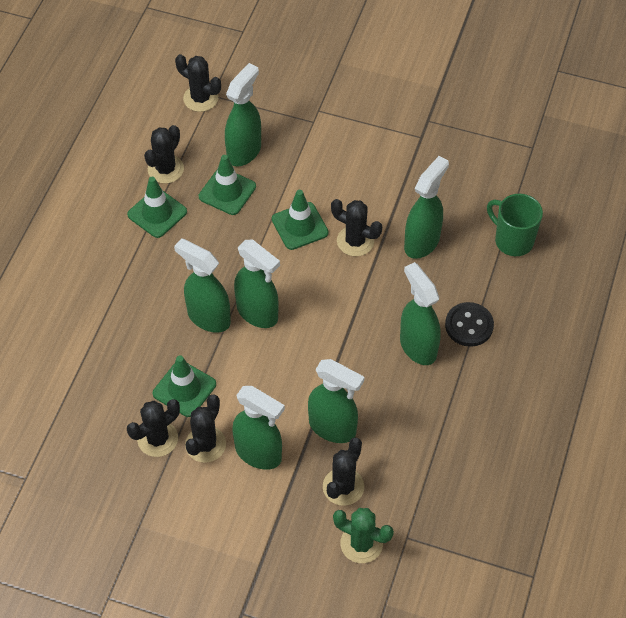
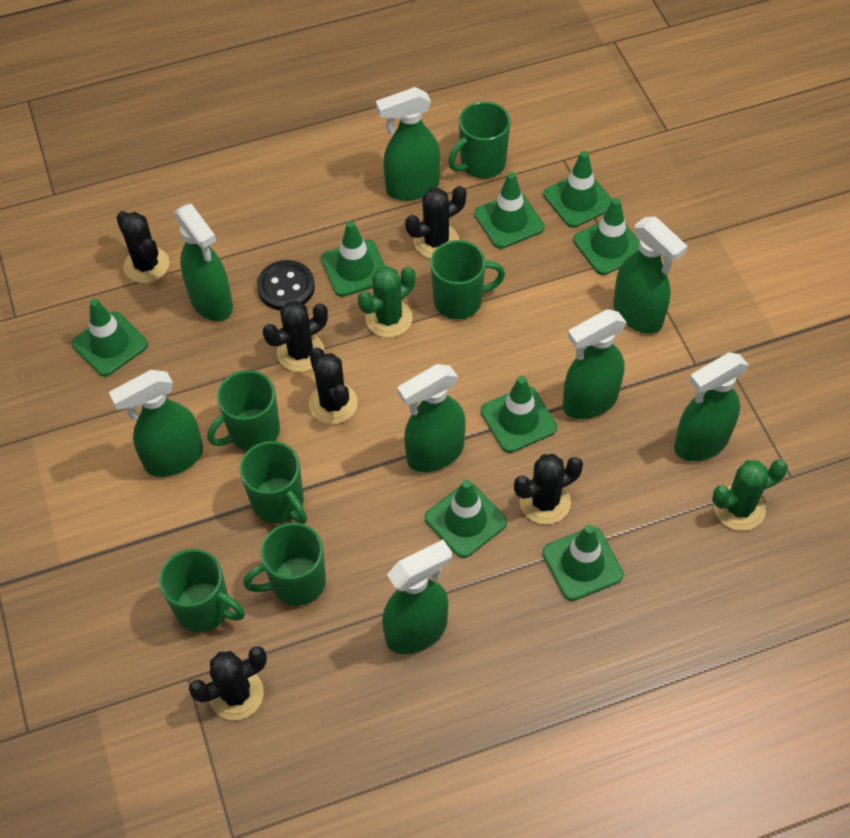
green cactus: [333,508,394,563] = 1 -> [358,266,415,338] [712,460,788,531] = 2
green mug: [487,194,543,256] = 1 -> [159,549,245,632] [207,370,280,451] [239,441,307,524] [243,523,326,606] [430,240,505,319] [448,101,511,178] = 6
green spray bottle: [174,238,231,333] [225,63,261,166] [232,386,285,470] [234,239,280,328] [308,359,365,443] [400,262,441,365] [404,156,449,259] = 7 -> [109,370,203,477] [174,204,233,321] [376,87,440,201] [382,540,452,654] [397,364,466,472] [563,309,627,419] [613,216,688,334] [674,352,749,461] = 8
green traffic cone: [127,177,187,238] [153,355,216,417] [199,155,256,215] [272,190,329,250] = 4 -> [72,299,148,377] [321,221,385,297] [425,479,507,558] [474,172,544,249] [481,376,557,453] [542,524,624,601] [544,151,613,228] [573,198,640,275] = 8

